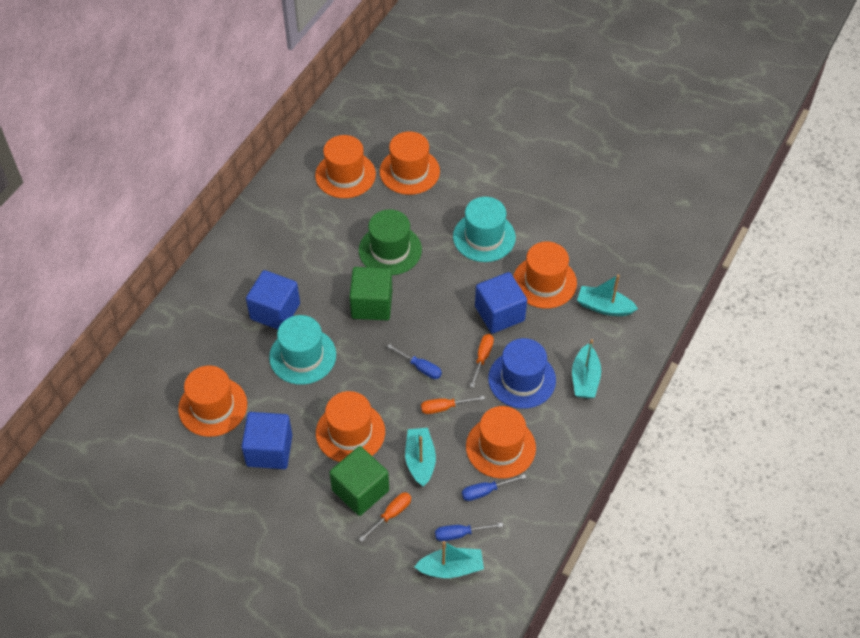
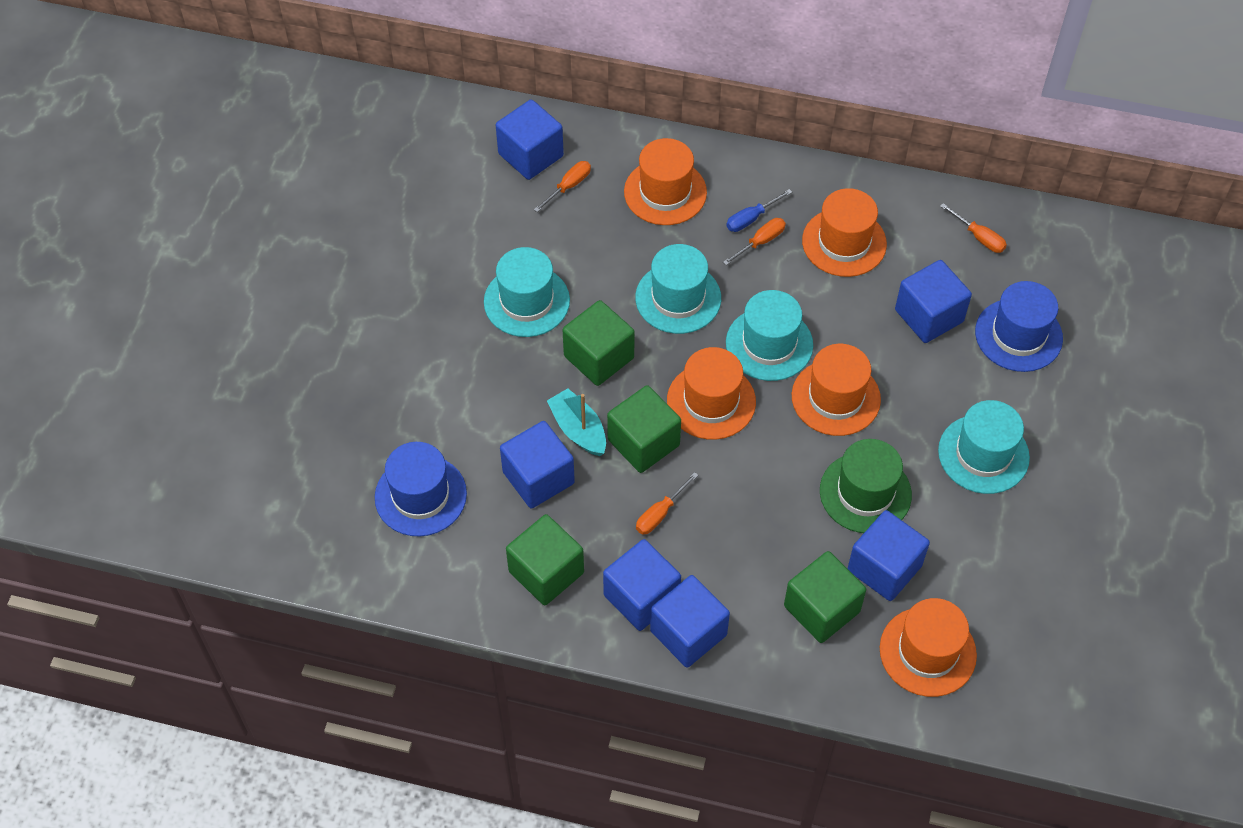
blue cube: [241,412,292,469] [246,270,300,330] [475,272,527,334] = 3 -> [496,99,564,180] [500,421,575,509] [603,539,681,631] [650,575,730,668] [848,510,930,601] [895,260,972,343] = 6
blue hat: [488,338,556,409] = 1 -> [375,442,467,537] [975,281,1063,372] = 2
blue screwdriver: [387,344,442,379] [435,523,503,541] [462,474,526,501] = 3 -> [726,189,792,232] = 1
green cube: [329,446,389,516] [349,267,392,320] = 2 -> [506,514,584,605] [563,300,635,386] [607,385,681,473] [784,551,866,643] = 4
orange hat: [178,366,247,437] [315,135,376,198] [316,391,385,462] [380,131,440,195] [466,406,536,479] [513,242,577,309] = 6 -> [624,138,707,225] [667,347,756,440] [792,344,881,436] [802,188,887,277] [880,598,977,697] = 5
orange screwdriver: [359,492,411,541] [421,396,485,414] [470,334,494,388] = 3 -> [534,161,591,212] [636,472,698,535] [723,218,786,265] [940,203,1007,253] = 4
turquoise boat: [405,428,436,487] [415,541,484,578] [572,339,601,398] [577,274,638,316] = 4 -> [547,388,606,456] = 1
turquoise hat: [269,315,336,385] [453,197,516,262] = 2 -> [484,247,570,337] [635,244,721,334] [726,290,813,381] [938,400,1030,494] = 4

